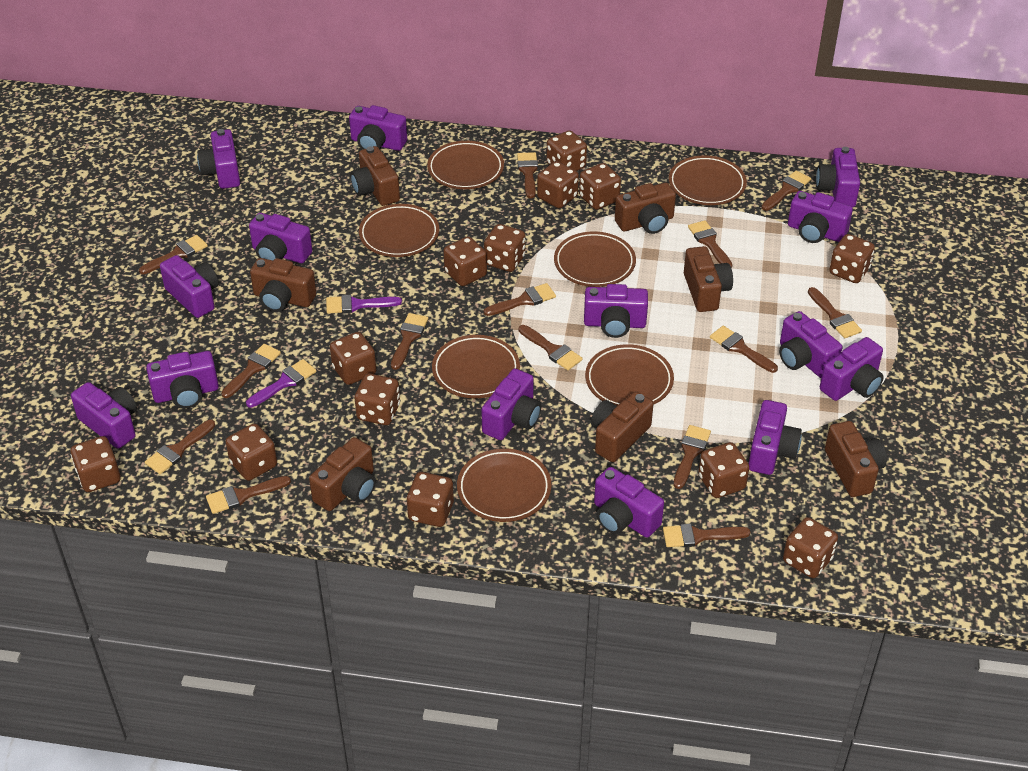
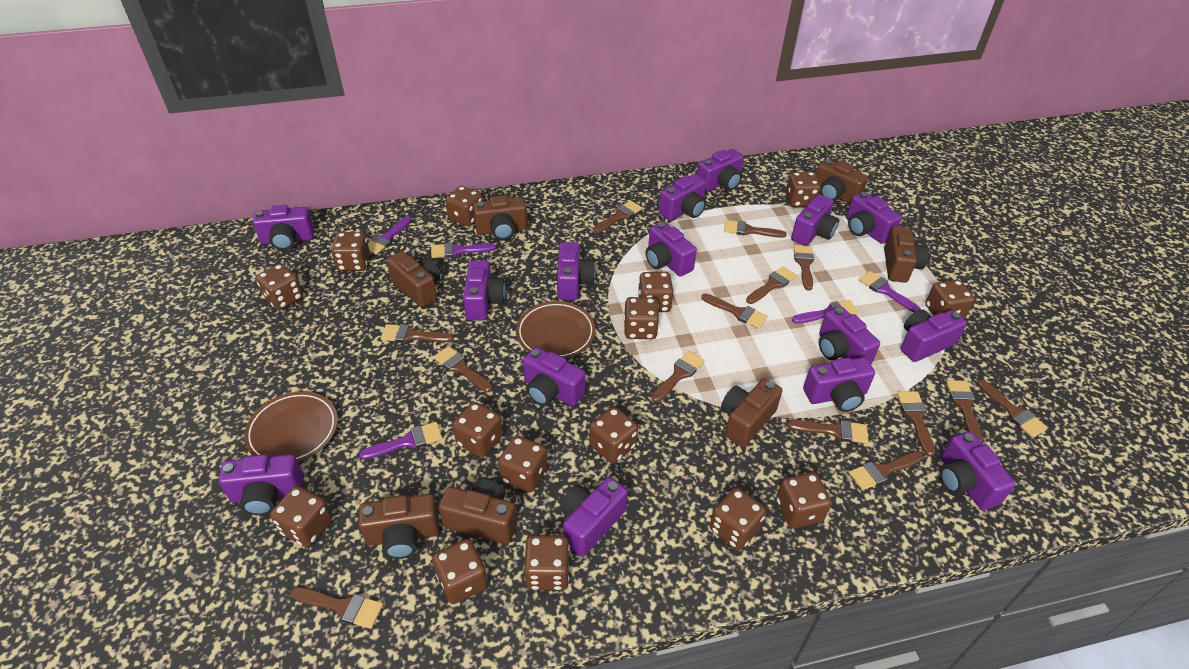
brown dice: [70,436,121,492] [226,424,277,481] [330,332,376,385] [355,374,400,425] [407,472,454,527] [443,236,487,286] [484,224,525,272] [537,161,579,208] [546,130,587,171] [579,163,621,210] [698,442,749,498] [783,517,838,578] [829,234,875,283] = 13 -> [256,263,303,310] [270,486,332,547] [331,232,370,271] [432,539,488,604] [445,186,482,226] [453,402,503,458] [498,436,548,492] [524,535,570,590] [589,407,638,463] [624,297,659,339] [638,272,673,312] [710,488,766,550] [776,472,832,528] [786,172,821,207] [925,280,975,319] = 15
brown plate: [359,204,439,257] [427,141,504,189] [432,335,520,398] [457,449,551,522] [554,231,636,287] [585,344,674,406] [669,155,747,205] = 7 -> [244,391,338,462] [516,301,596,359] = 2
purple brush: [246,359,317,408] [326,295,402,314] = 2 -> [359,422,442,459] [368,216,412,255] [431,242,496,258] [792,300,859,324] [859,271,921,312] = 5
purple camera: [71,382,137,449] [146,351,219,408] [160,255,219,318] [197,129,240,189] [249,213,312,263] [349,105,407,151] [481,369,541,440] [584,284,648,338] [594,467,664,538] [749,400,802,475] [779,311,843,378] [788,191,853,243] [816,147,860,207] [820,337,884,401] = 14 -> [218,454,304,515] [252,205,314,250] [463,261,506,320] [523,347,586,406] [557,242,596,300] [560,477,628,557] [646,222,697,277] [659,174,706,221] [697,149,744,192] [791,194,839,246] [803,357,875,412] [819,306,880,364] [846,192,901,244] [901,309,967,362] [939,431,1015,510] = 15

